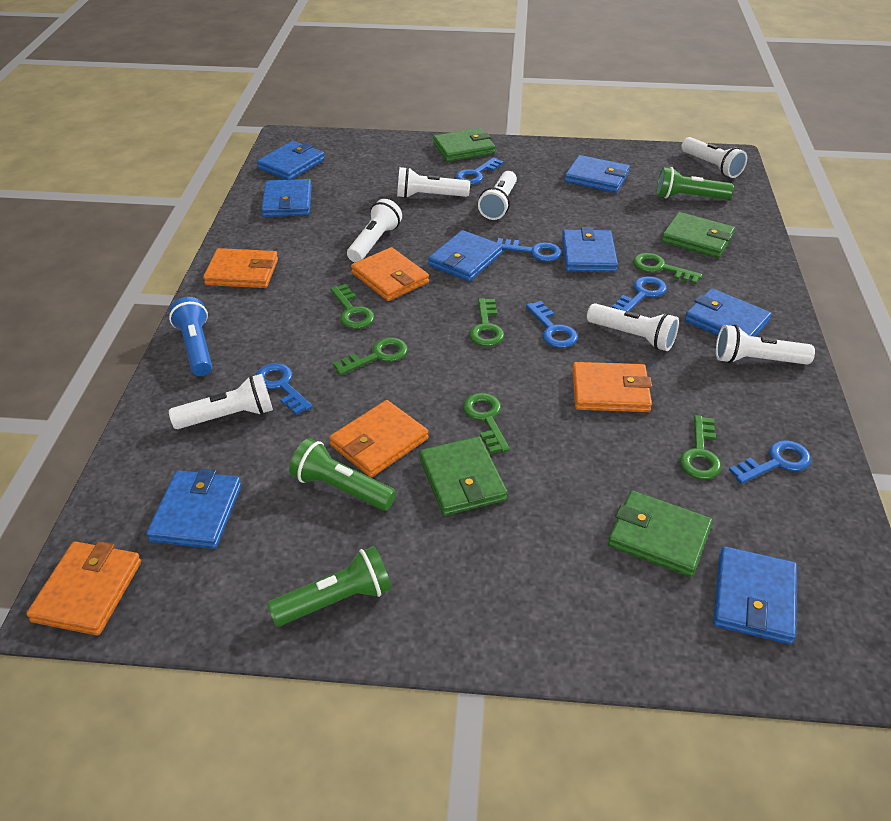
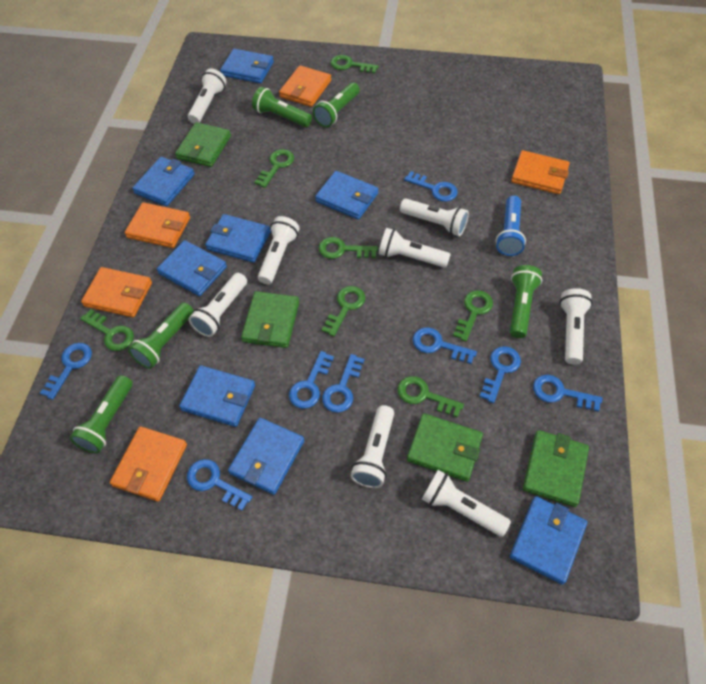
blue key: [256,363,313,415] [455,157,504,185] [497,238,562,262] [526,301,578,348] [612,276,667,311] [729,440,811,484] = 6 -> [40,343,92,400] [187,459,252,511] [289,351,334,409] [322,354,364,413] [404,171,458,202] [413,327,477,364] [479,346,521,403] [533,375,602,412] = 8
green flashlight: [267,546,391,626] [289,438,396,511] [657,167,734,199] = 3 -> [70,375,133,454] [128,303,193,369] [252,87,312,127] [313,83,360,127] [510,265,542,338] = 5
green key: [330,284,375,329] [333,337,408,375] [463,393,510,454] [469,298,504,346] [633,253,702,284] [680,415,722,479] = 6 -> [80,309,134,351] [254,149,294,188] [318,237,378,259] [322,286,365,337] [331,55,379,74] [397,376,464,418] [453,290,493,342] = 7
white flashlight: [169,374,273,429] [347,199,402,262] [397,167,470,198] [478,171,517,220] [587,303,679,351] [681,137,747,178] [716,325,815,365] = 7 -> [188,69,227,124] [189,273,247,337] [258,216,299,284] [351,405,394,488] [379,228,451,268] [400,199,469,236] [422,470,511,537] [559,288,593,365] = 8

